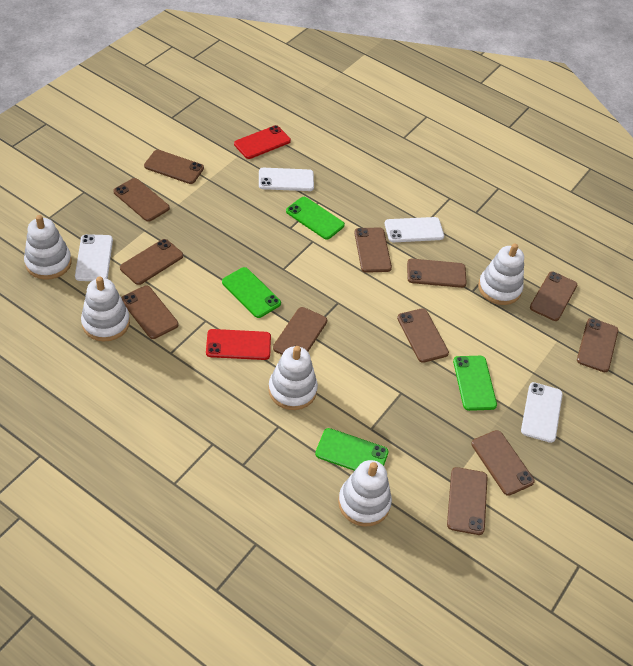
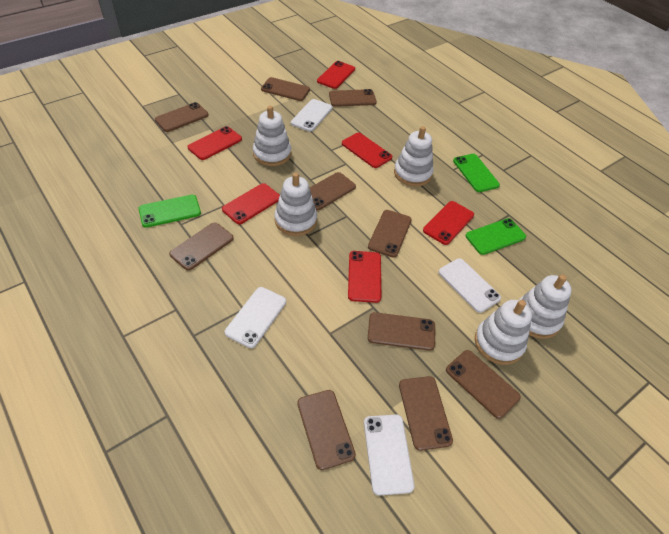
brown phone: [113,178,170,222] [120,239,183,285] [121,286,179,339] [144,150,204,184] [273,307,327,355] [354,228,392,273] [397,308,449,363] [407,259,467,288] [447,467,488,535] [471,430,535,496] [530,271,577,321] [577,318,618,372] = 12 -> [155,102,209,132] [169,222,234,271] [261,77,310,101] [297,390,356,470] [309,172,356,210] [329,89,377,107] [368,210,412,257] [368,312,435,351] [399,376,453,451] [446,350,521,419] = 10
green phone: [222,267,281,318] [286,197,345,240] [315,428,389,471] [453,356,497,411] = 4 -> [139,195,201,228] [453,154,500,192] [465,218,526,255] = 3
red phone: [206,329,271,360] [234,125,291,159] = 2 -> [187,126,242,160] [222,183,280,224] [317,61,355,89] [342,133,392,168] [348,251,381,303] [423,201,474,245] = 6

